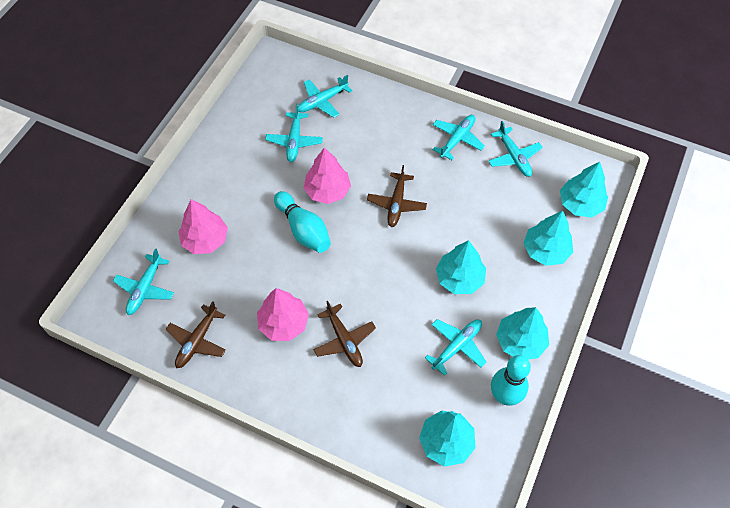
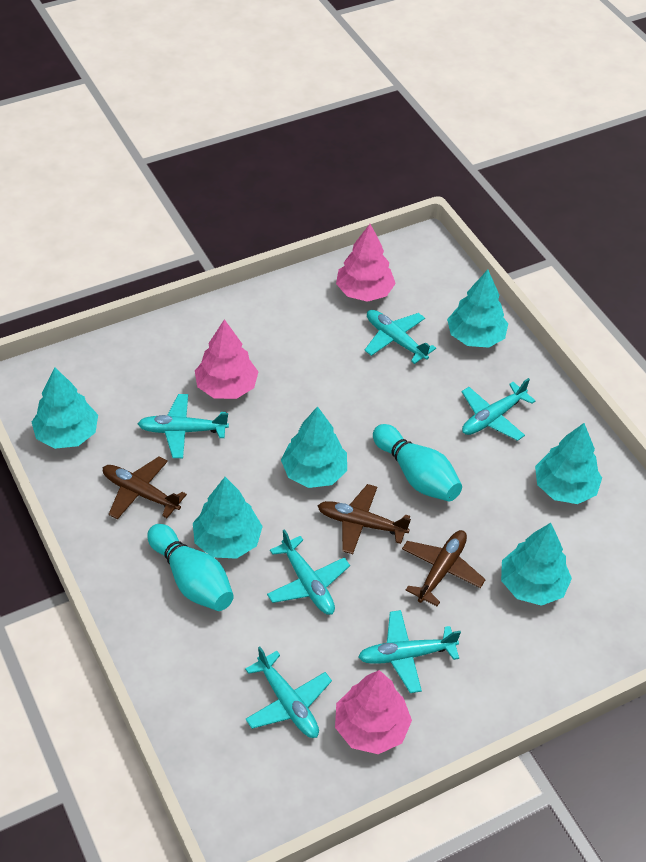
turquoise tree: [419,410,476,467] [436,240,486,294] [496,307,549,359] [523,211,573,266] [560,162,608,218] = 5 -> [32,367,98,449] [193,477,263,559] [281,406,347,488] [447,270,508,348] [501,523,572,606] [535,423,602,504] = 6

